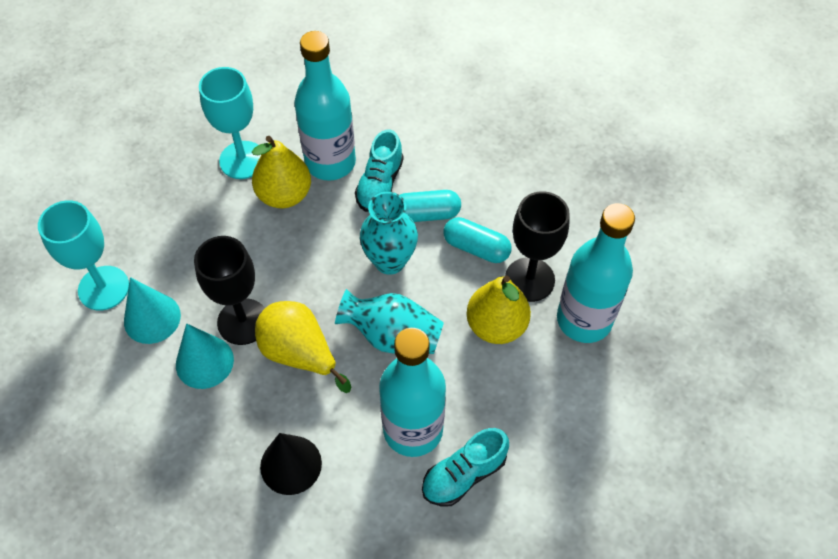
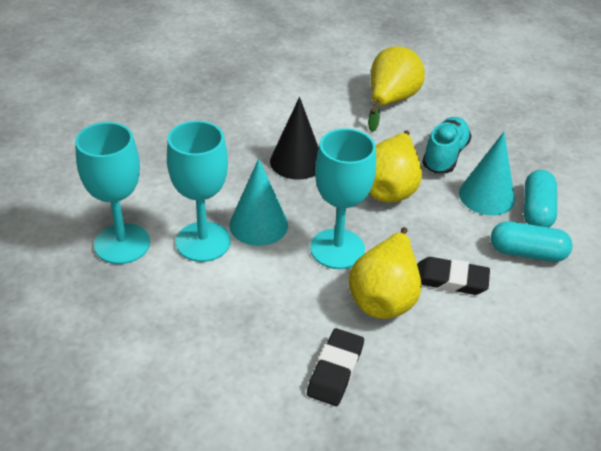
black eraser: none = 0 -> [307,328,364,406] [417,257,490,295] = 2
black goblet: [194,236,265,345] [505,191,570,302] = 2 -> none = 0
turquoise bottle: [294,31,356,181] [379,328,446,457] [557,203,635,343] = 3 -> none = 0
turquoise goblet: [38,200,129,311] [199,67,261,179] = 2 -> [75,122,150,264] [167,121,231,262] [310,128,376,269] = 3
turquoise shoe: [355,129,404,212] [422,428,509,507] = 2 -> [422,117,472,173] = 1
turquoise vase: [335,289,444,354] [360,192,418,275] = 2 -> none = 0

